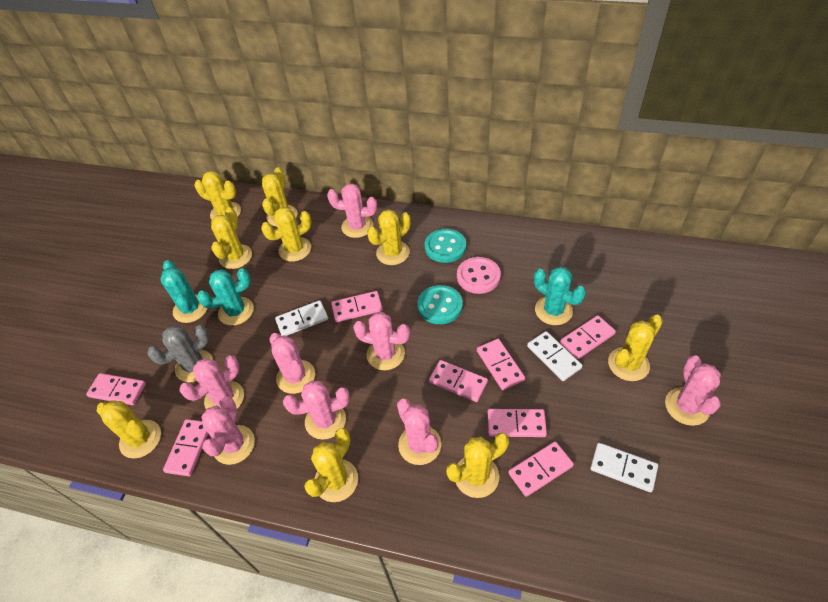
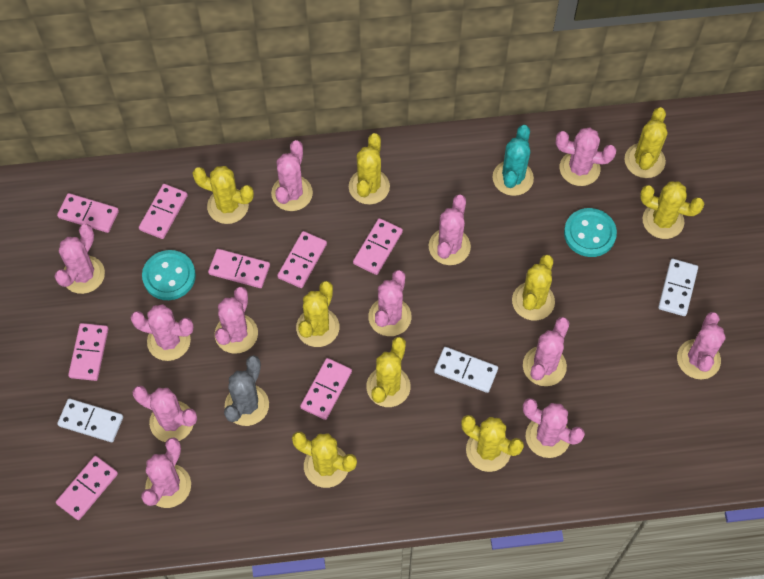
pink button: [457,257,501,294] = 1 -> none = 0
pink cactus: [180,356,244,409] [201,396,255,465] [269,333,315,394] [283,380,350,440] [327,183,377,238] [353,312,410,370] [397,399,441,465] [665,356,721,426] = 8 -> [54,224,105,294] [130,304,194,361] [132,386,197,442] [141,437,191,508] [215,287,258,354] [271,140,313,211] [368,270,412,336] [429,194,471,265] [523,317,569,386] [523,398,585,458] [556,127,616,186] [677,312,726,379] = 12
turquoise cactus: [160,260,208,323] [197,268,254,326] [534,266,586,325] = 3 -> [493,125,534,196] = 1

